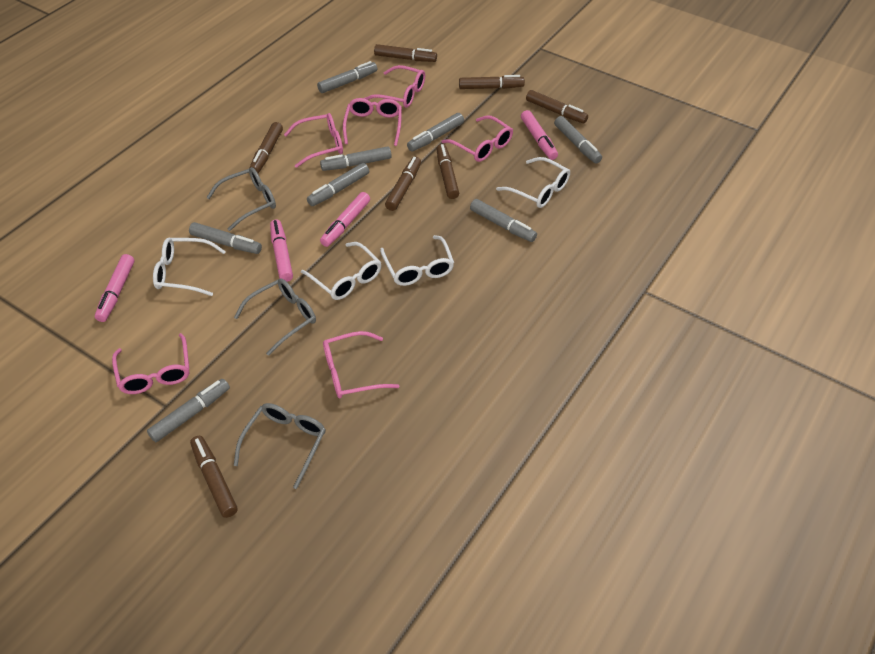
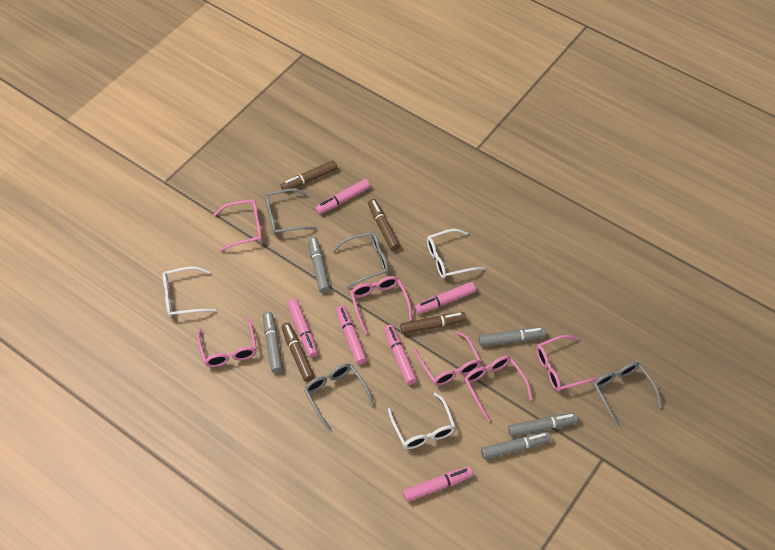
brown marker: [190,436,238,518] [249,122,283,173] [374,44,437,62] [385,157,421,211] [436,144,459,199] [459,75,525,89] [526,90,588,123] = 7 -> [281,160,337,190] [281,323,315,382] [368,199,400,251] [400,312,466,334] = 4
grey glasses: [207,167,276,231] [234,279,316,356] [234,403,326,489] = 3 -> [265,188,317,235] [304,363,374,431] [332,232,389,288] [593,362,662,427] = 4
grey marker: [147,379,230,442] [189,222,262,254] [307,163,369,206] [317,61,377,93] [320,146,392,171] [407,113,464,152] [470,199,537,242] [554,116,602,164] = 8 -> [263,312,283,373] [308,237,330,293] [479,327,546,346] [481,432,551,460] [508,413,578,437] = 5
pink marker: [95,254,135,322] [270,220,293,282] [320,192,370,247] [521,110,558,160] = 4 -> [287,299,318,357] [315,179,370,214] [336,306,367,365] [384,325,417,385] [403,466,473,502] [414,282,476,314] = 6
white glasses: [153,238,226,296] [301,242,381,300] [380,235,454,286] [496,157,570,208] = 4 -> [163,266,216,317] [388,393,456,449] [427,229,485,279] = 3

